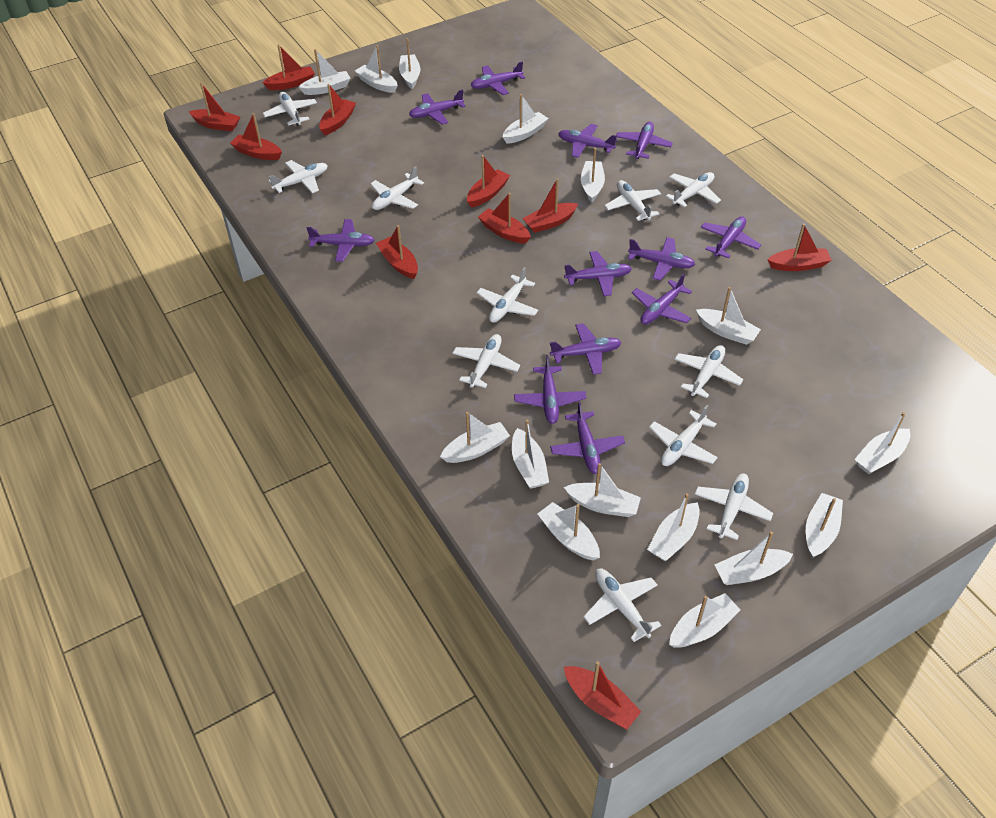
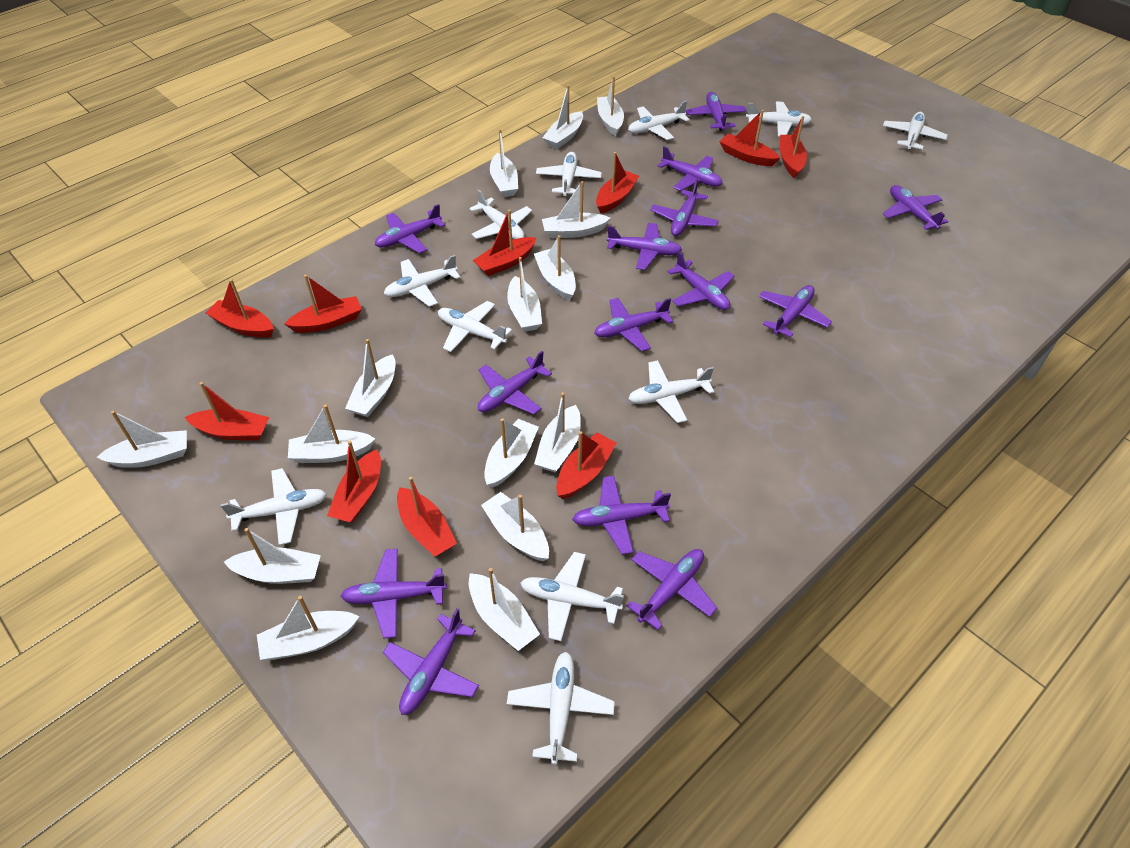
purple plane: [306,219,375,262] [409,89,466,125] [470,61,525,95] [514,355,586,424] [550,323,622,375] [550,401,625,474] [558,124,617,158] [564,251,632,296] [616,122,673,159] [628,237,695,281] [632,274,692,324] [701,216,761,258] = 12 -> [341,549,447,639] [374,204,445,253] [383,609,479,715] [478,351,552,414] [572,476,671,555] [594,298,673,351] [607,223,682,270] [626,549,717,630] [650,179,719,236] [658,146,723,191] [667,252,735,310] [686,92,747,131] [759,285,832,337] [883,185,949,230] = 14

